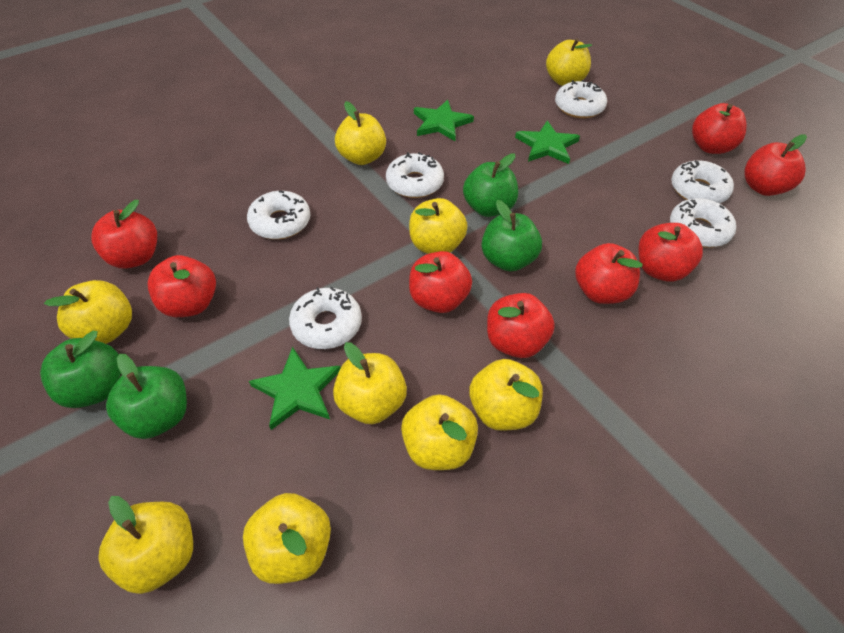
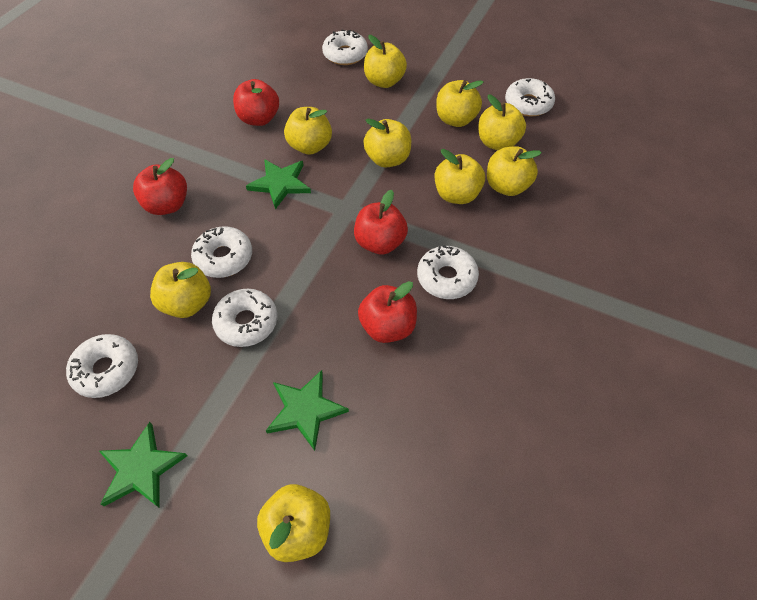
green apple: [40,331,121,408] [106,354,187,439] [463,154,518,217] [482,200,542,272] = 4 -> none = 0
red apple: [91,200,157,268] [148,255,216,317] [409,251,472,313] [487,293,555,358] [575,243,642,304] [638,223,703,282] [692,103,746,154] [744,134,807,196] = 8 -> [133,158,187,215] [233,79,279,126] [354,190,408,254] [358,281,417,343] = 4

